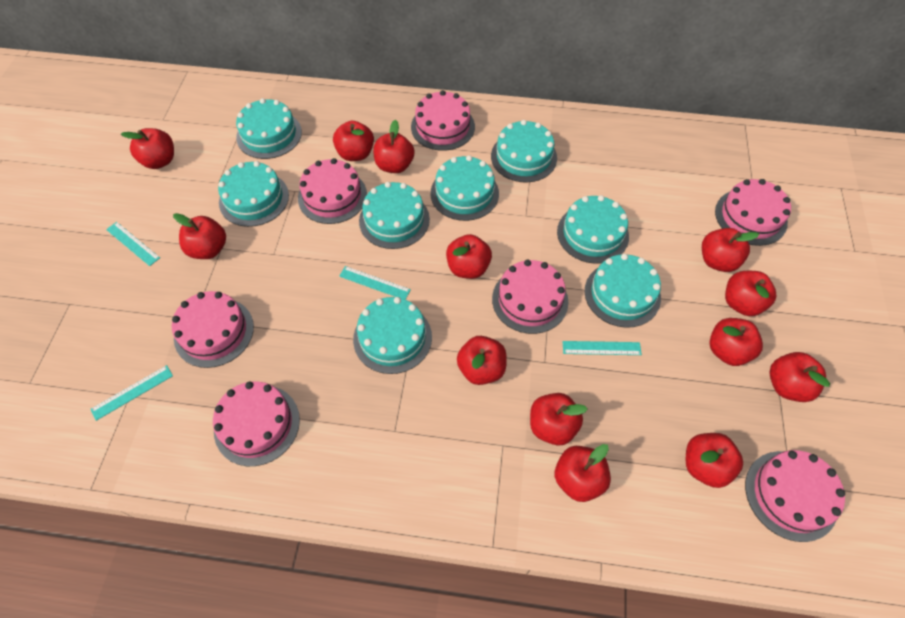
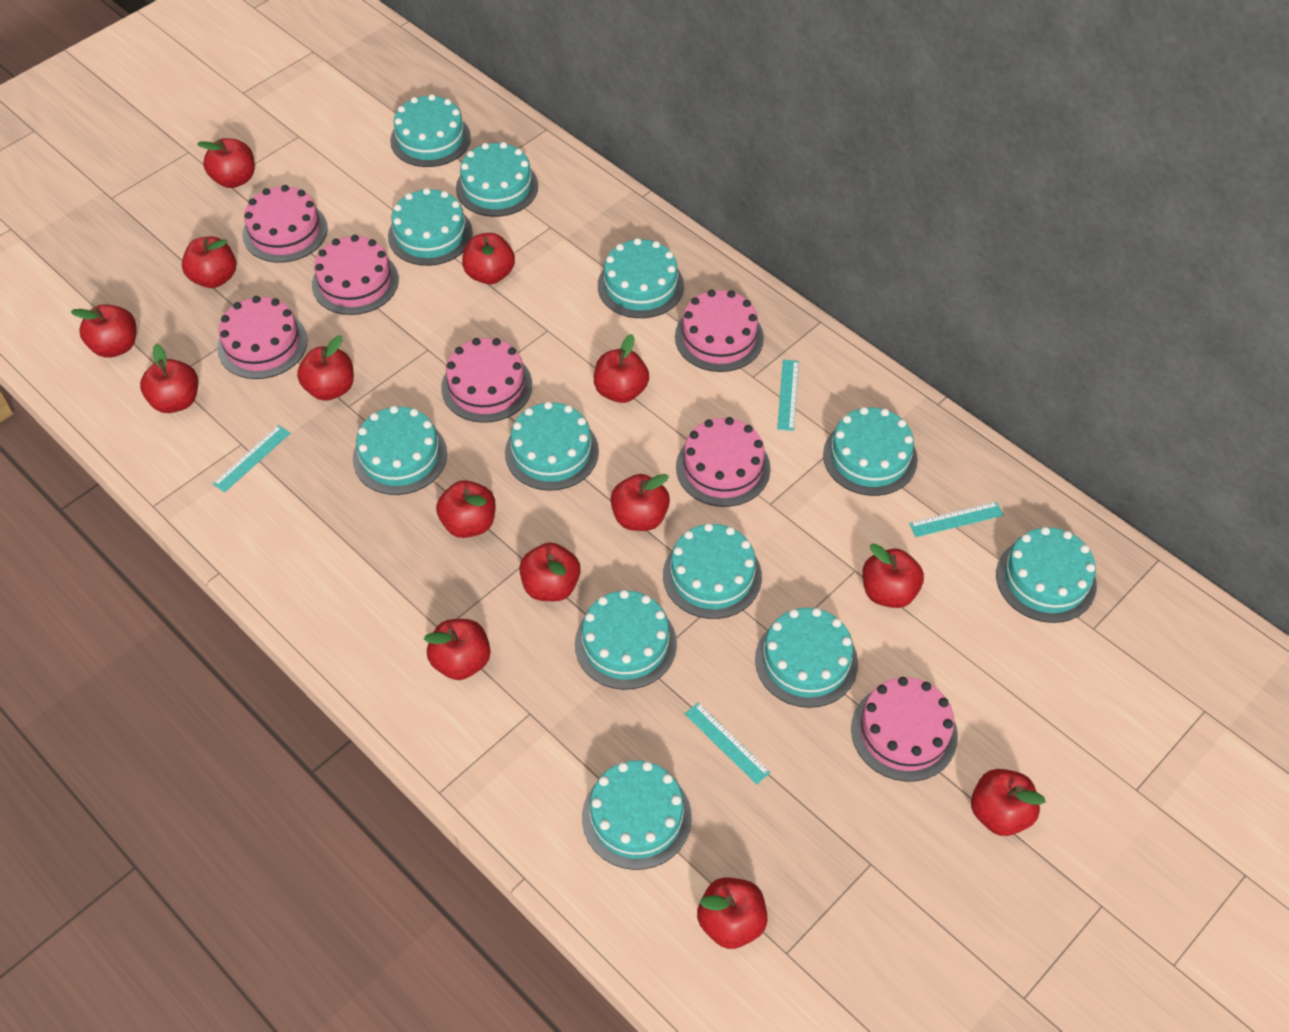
red apple: [121,128,174,169] [173,213,226,259] [333,121,374,161] [373,120,414,173] [446,234,492,279] [457,336,507,385] [530,393,587,446] [555,444,611,502] [686,433,743,488] [702,228,759,272] [709,318,763,366] [725,271,776,316] [770,352,830,402] = 13 -> [71,304,136,358] [140,344,198,413] [182,236,236,288] [197,138,255,188] [297,335,354,401] [424,619,490,680] [436,480,496,538] [462,233,515,284] [519,542,581,601] [594,334,649,403] [610,474,670,531] [697,877,767,949] [862,543,924,608] [971,769,1046,836] = 14
turquoise cake: [218,161,289,227] [236,98,302,159] [353,297,432,374] [359,182,430,249] [430,155,499,221] [491,120,557,183] [557,195,629,264] [584,254,661,328] = 8 -> [353,406,447,495] [388,188,473,266] [390,94,471,167] [456,142,538,217] [505,401,599,491] [575,590,677,690] [582,760,692,870] [598,238,684,318] [663,523,762,619] [755,607,858,708] [823,407,918,496] [996,527,1097,623] = 12

